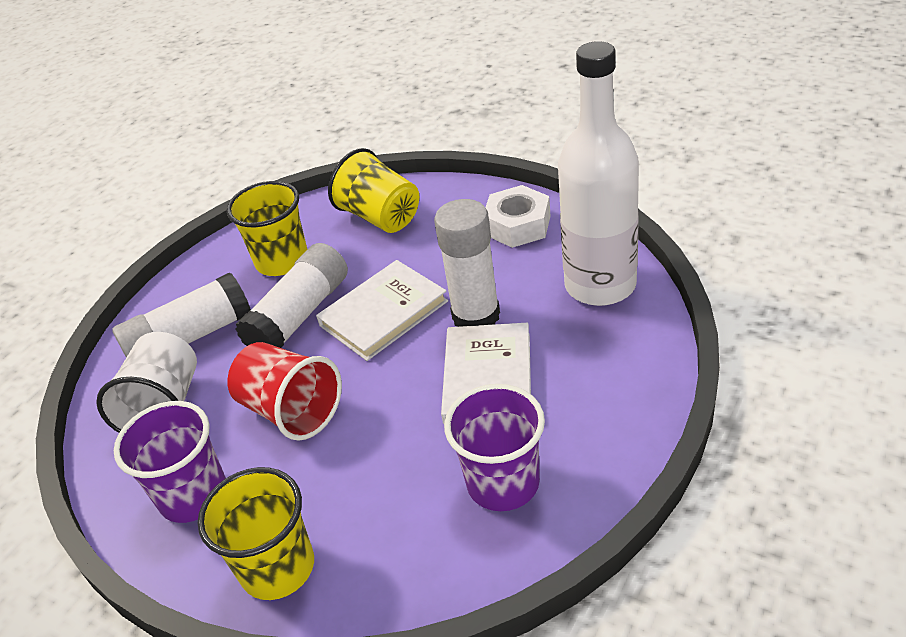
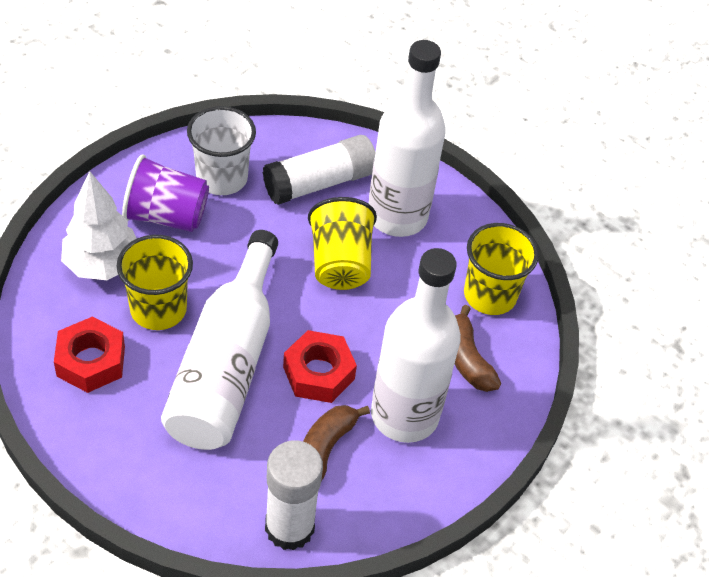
brown banana: none = 0 -> [303,405,370,481] [455,305,501,392] = 2
purple cup: [114,401,226,523] [444,384,545,511] = 2 -> [122,154,209,232] = 1
red cup: [227,342,342,441] = 1 -> none = 0
red nut: none = 0 -> [54,317,125,393] [283,330,357,403] = 2
white book: [316,260,448,361] [441,323,531,424] = 2 -> none = 0
white bottle: [558,41,639,306] = 1 -> [161,230,278,450] [368,40,446,237] [371,248,461,443] = 3
white glue stick: [112,272,251,357] [235,243,348,348] [434,199,500,327] = 3 -> [263,135,375,205] [265,440,323,551] = 2
white nut: [485,185,551,248] = 1 -> none = 0
white tree: none = 0 -> [61,171,137,280] = 1

